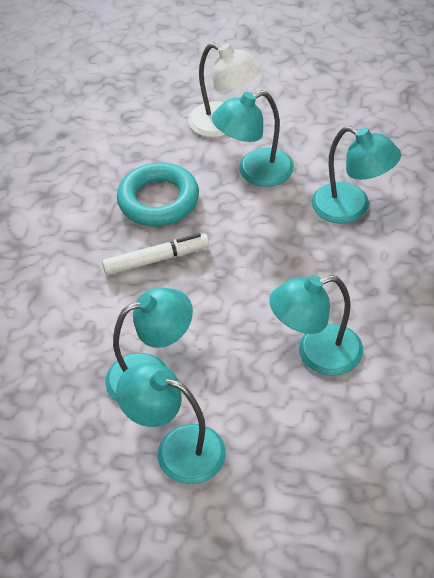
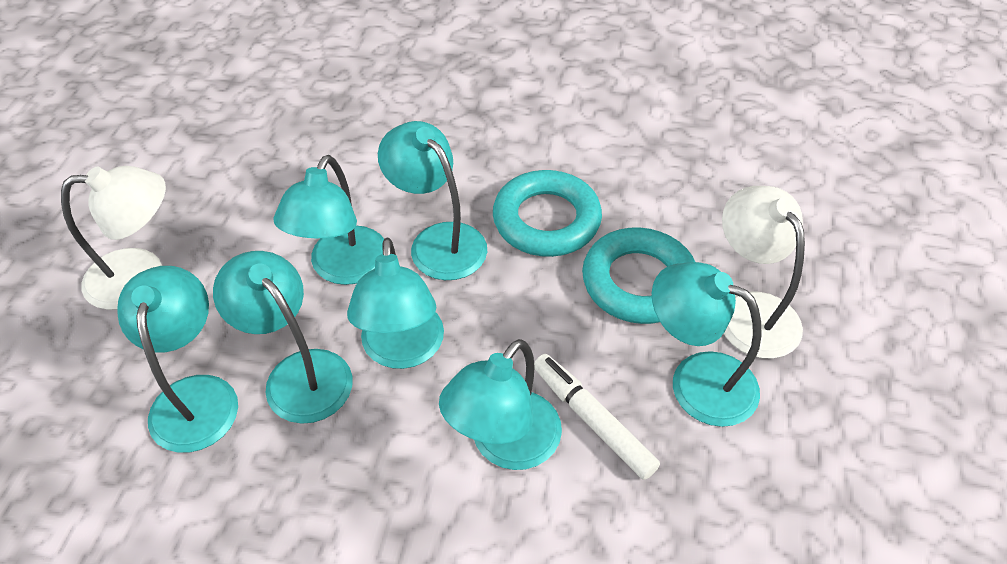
turquoise lamp: [105,287,193,402] [116,363,226,484] [212,90,294,187] [269,275,363,376] [312,126,401,224] = 5 -> [117,266,238,453] [213,251,353,424] [273,155,384,285] [347,238,444,369] [378,121,487,280] [439,339,562,470] [652,262,761,427] = 7
turquoise ring: [117,162,199,226] = 1 -> [493,170,602,257] [582,227,695,324] = 2
white lamp: [188,43,261,137] = 1 -> [61,166,166,310] [722,186,805,359] = 2

